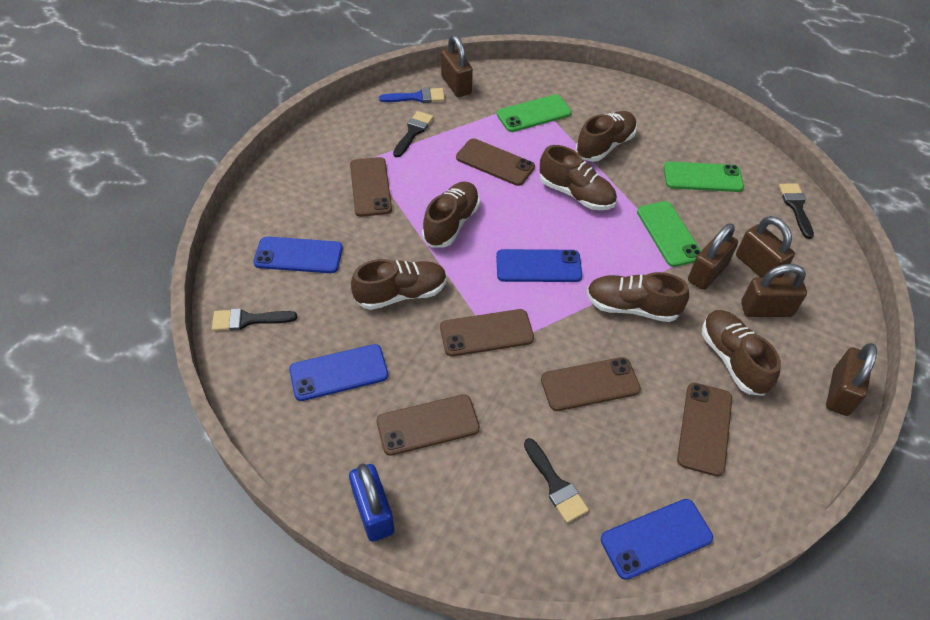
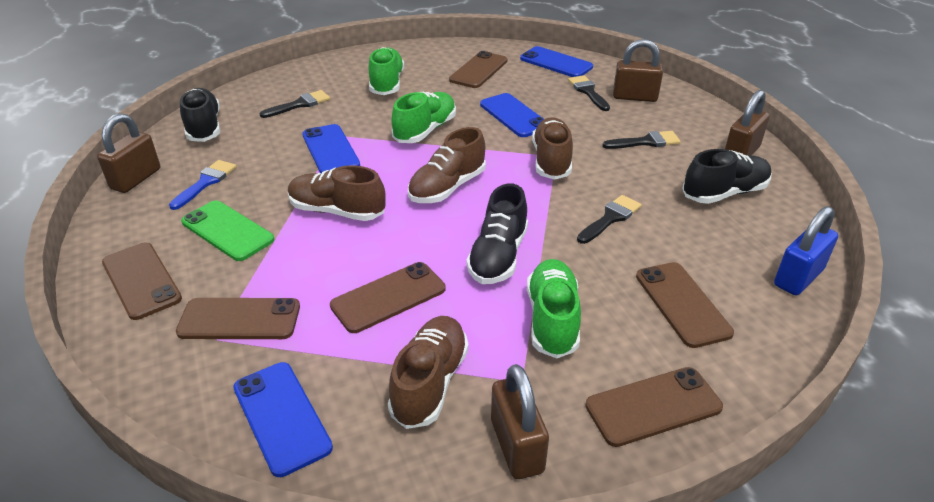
black shoe: none = 0 -> [180,88,220,142] [467,184,528,284] [682,149,772,204] = 3
brown padlock: [441,35,473,97] [688,224,738,290] [736,216,795,277] [741,264,807,317] [826,343,877,416] = 5 -> [97,113,160,193] [491,364,549,479] [613,39,663,102] [725,90,769,155] = 4
brown shoe: [351,259,447,310] [422,181,480,247] [540,145,617,210] [575,111,637,162] [587,272,689,322] [702,310,781,396] = 6 -> [288,165,386,221] [388,316,469,429] [408,127,486,203] [532,117,573,180] = 4
green phone: [497,94,572,132] [637,201,701,267] [664,161,744,192] = 3 -> [181,200,274,261] = 1
green shoe: none = 0 -> [369,47,404,95] [392,92,456,143] [527,259,581,358] = 3

